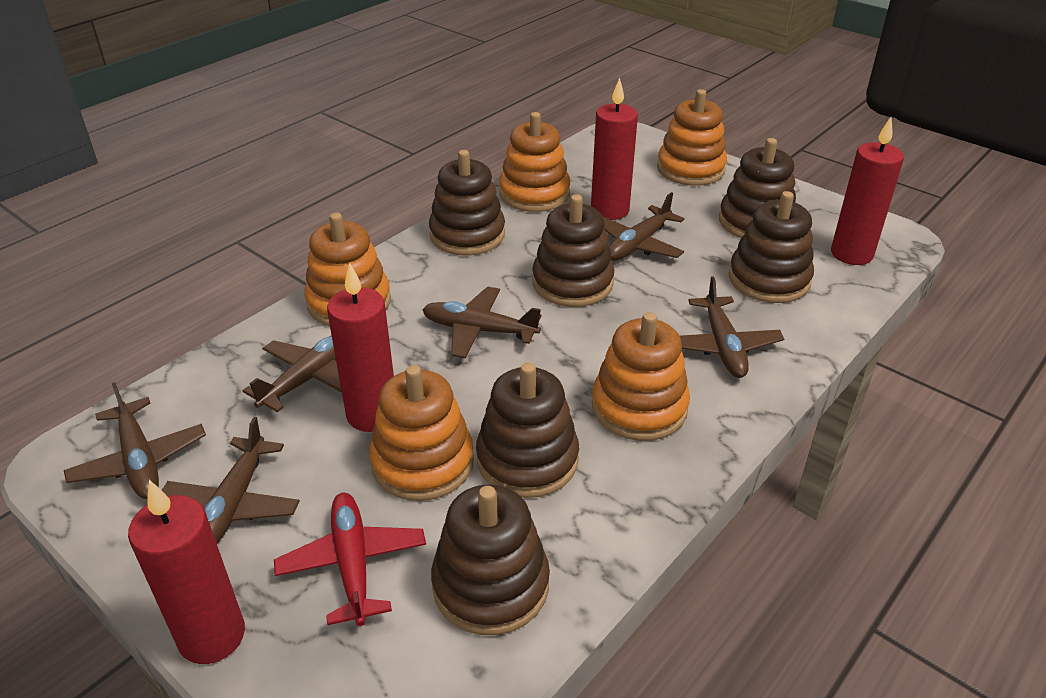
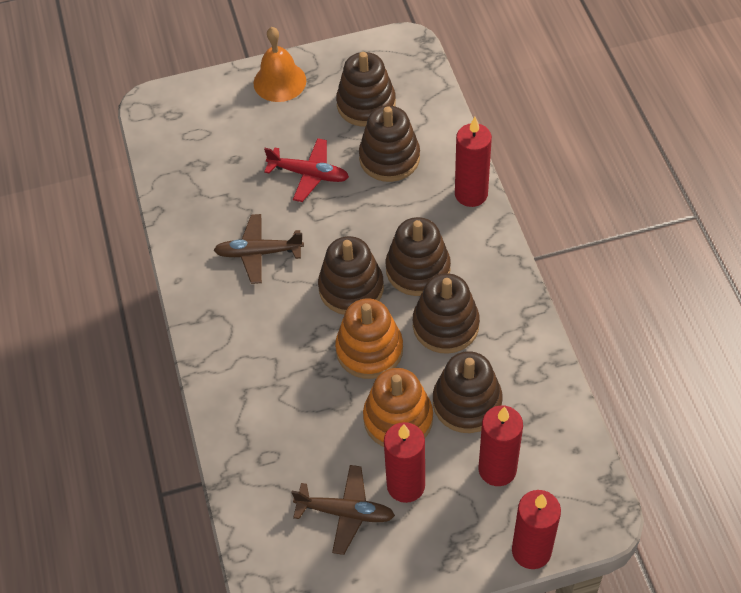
brown plane: [64,382,206,499] [162,417,300,544] [243,335,342,412] [422,287,541,358] [603,192,684,261] [680,276,784,378] = 6 -> [214,214,304,284] [291,465,395,555] = 2
orange bell: none = 0 -> [254,27,306,102] = 1
orange stacking toy: [304,213,391,326] [369,365,474,501] [499,112,570,212] [592,312,690,441] [657,89,727,186] = 5 -> [335,298,403,379] [363,368,433,447] = 2

